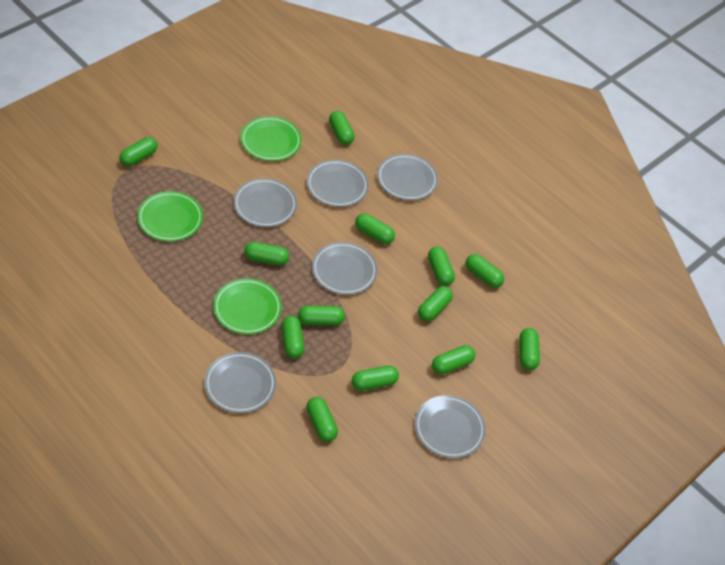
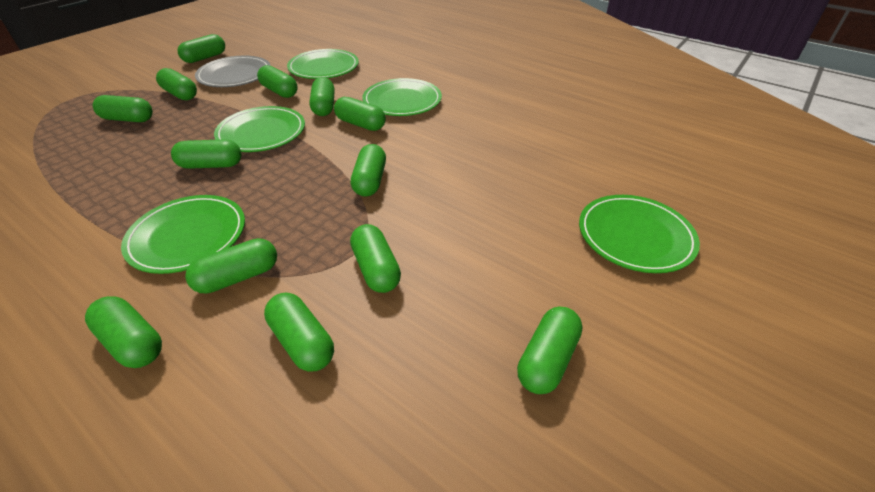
green plate: [137,191,203,242] [213,278,282,334] [241,116,302,161] = 3 -> [121,195,245,274] [214,106,305,152] [287,49,359,79] [362,78,442,116] [579,195,700,273] = 5
grey plate: [204,352,276,413] [233,178,297,227] [307,160,369,207] [312,242,378,295] [377,154,438,200] [415,395,486,458] = 6 -> [195,56,271,87] = 1

